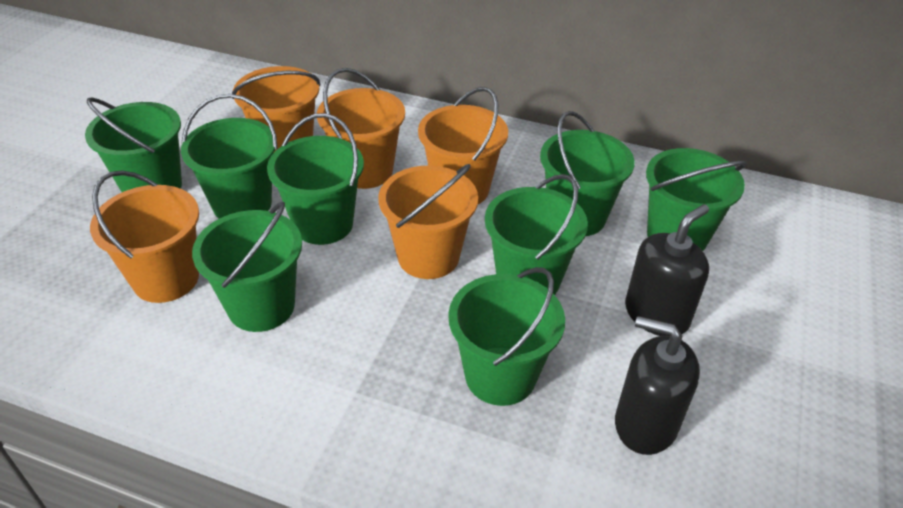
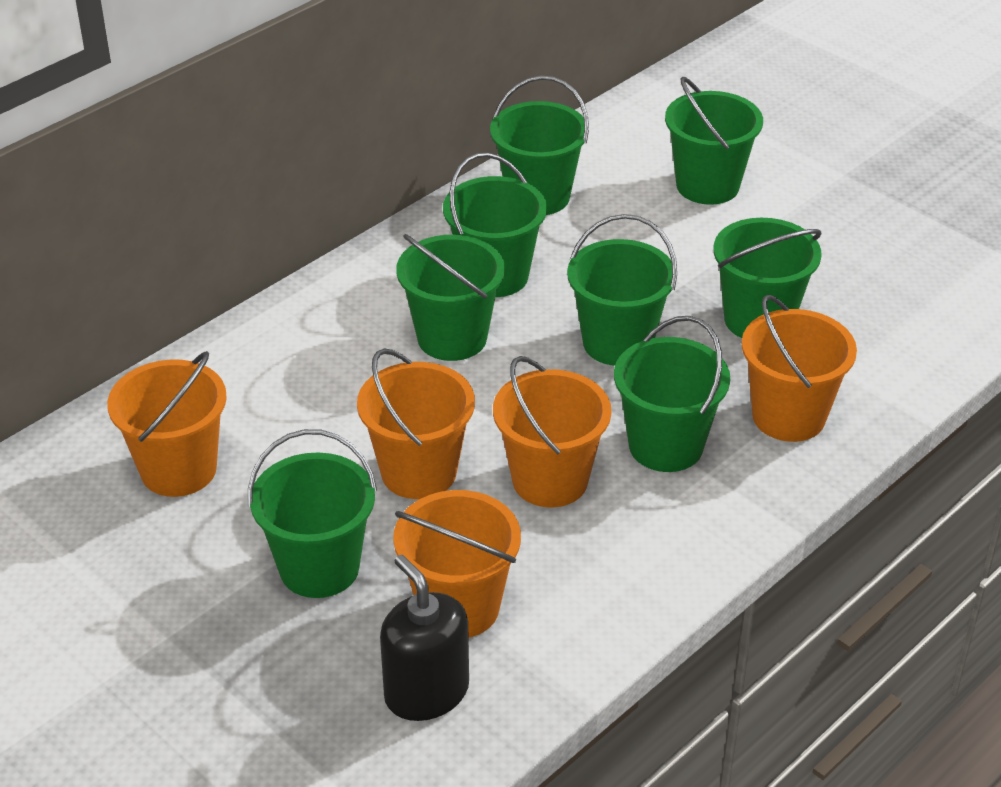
black soap dispenser: [615,316,700,455] [625,204,709,336] = 2 -> [380,555,469,721] = 1

